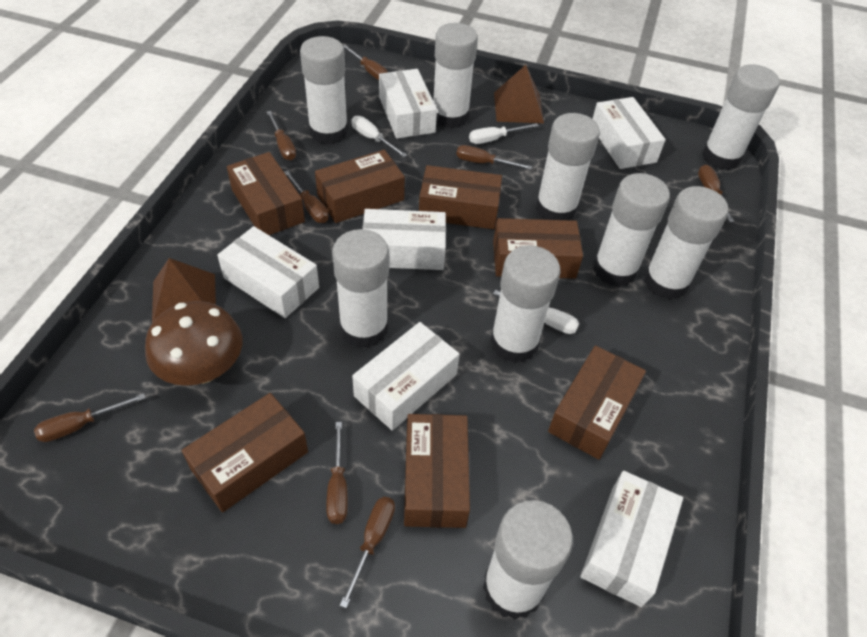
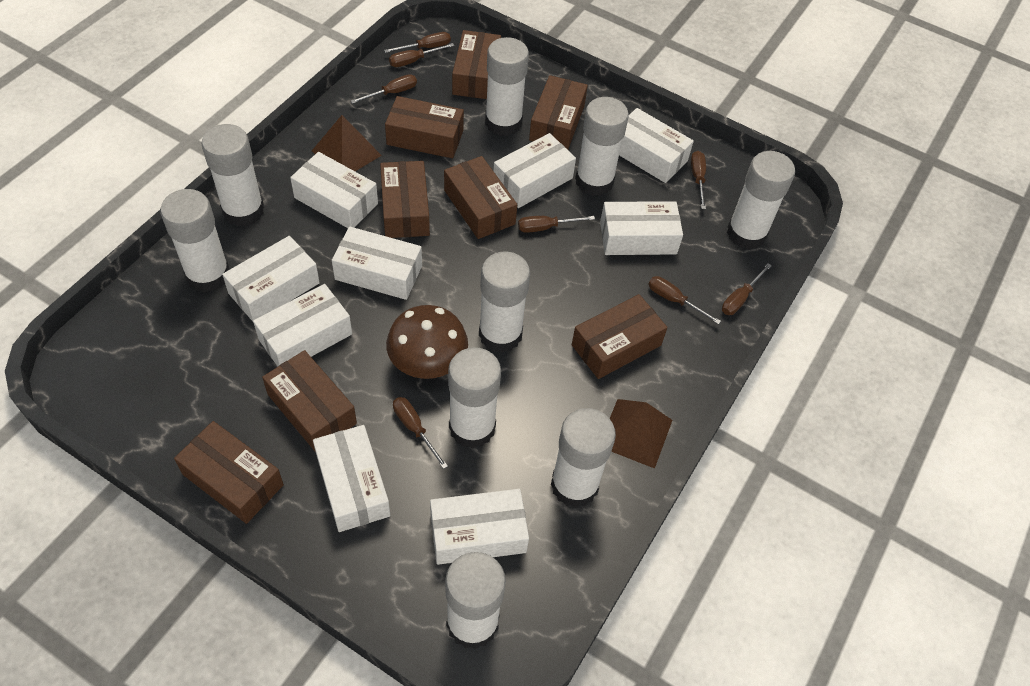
brown box: [181,393,308,512] [227,152,305,235] [315,150,405,223] [404,414,470,528] [419,165,502,229] [493,218,583,279] [548,345,646,460] = 7 -> [174,421,284,524] [262,350,357,452] [380,161,430,238] [385,96,464,158] [444,156,517,239] [452,30,501,99] [529,75,588,150] [572,294,667,379] = 8
white box: [217,226,319,318] [352,322,460,431] [362,209,446,270] [379,69,437,139] [580,471,683,607] [593,97,666,169] = 6 -> [222,236,320,321] [253,284,352,366] [290,152,378,228] [313,425,390,532] [332,227,422,300] [430,489,529,565] [494,133,576,208] [600,201,683,255] [619,108,694,183] = 9
white screwdriver: [351,116,407,157] [469,123,539,144] [493,290,579,334] = 3 -> none = 0

